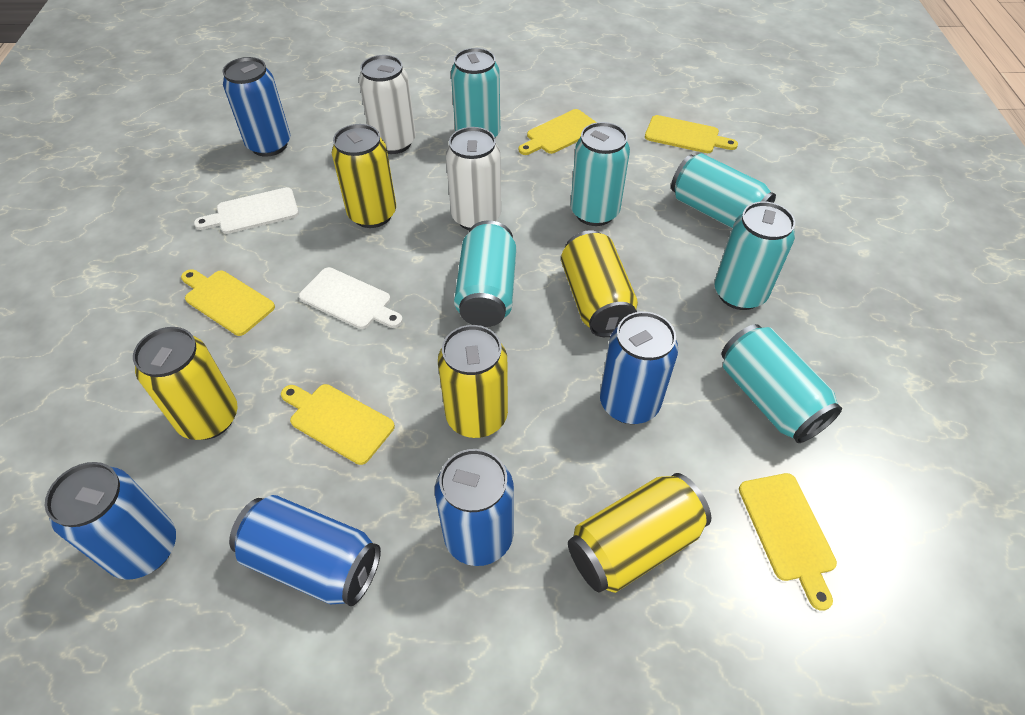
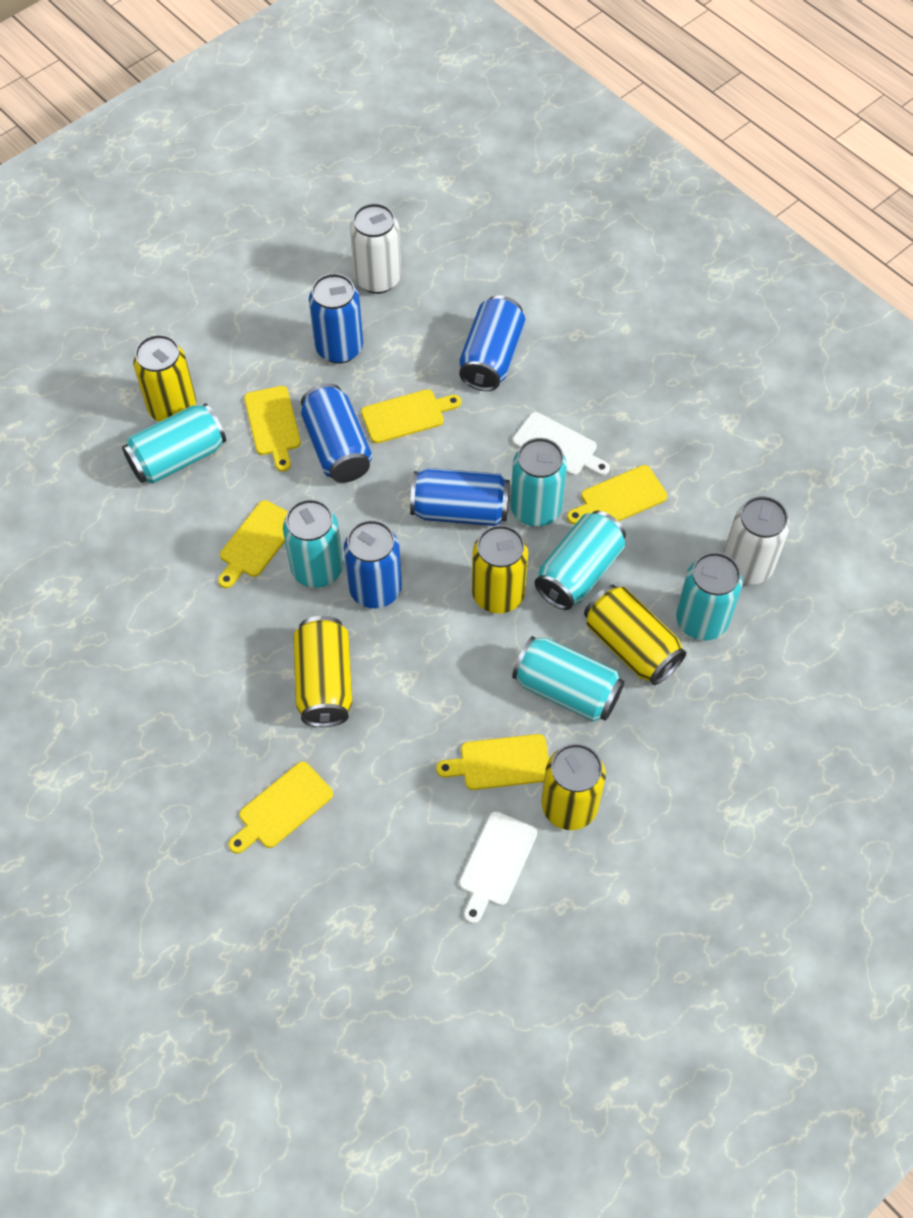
yellow cutting board: [181,269,275,336] [281,384,395,465] [519,109,597,155] [645,115,738,153] [739,473,837,611] = 5 -> [218,500,288,588] [228,761,333,854] [244,386,301,472] [361,389,461,443] [436,734,549,790] [567,465,667,524] = 6

